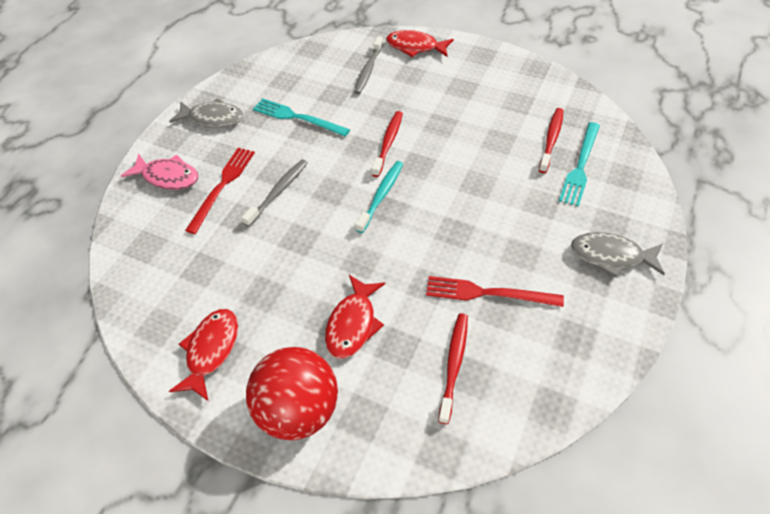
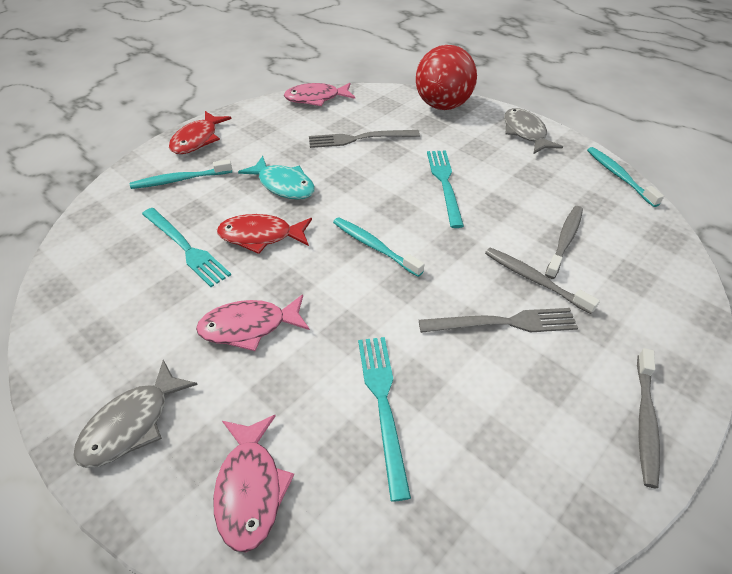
grey fork: none = 0 -> [309,130,420,148] [419,308,578,333] = 2
grey toothbrush: [241,159,308,227] [354,36,383,94] = 2 -> [485,247,600,314] [545,206,583,279] [637,348,660,488] = 3
pink fish: [121,153,199,190] = 1 -> [196,294,310,351] [213,415,294,553] [284,83,355,106] = 3
red fish: [169,309,238,401] [325,275,385,359] [386,30,454,57] = 3 -> [169,111,232,154] [217,214,312,254] = 2
red fork: [185,148,255,234] [426,276,564,307] = 2 -> none = 0
red toothbrush: [372,111,403,177] [438,313,468,424] [539,108,564,173] = 3 -> none = 0
turquoise fish: none = 0 -> [238,156,315,199] = 1
turquoise fork: [253,98,350,137] [559,122,600,207] = 2 -> [142,208,231,287] [358,337,411,502] [427,150,464,228] = 3
turquoise toothbrush: [355,161,403,233] = 1 -> [130,159,232,189] [333,217,424,277] [587,147,664,207] = 3

